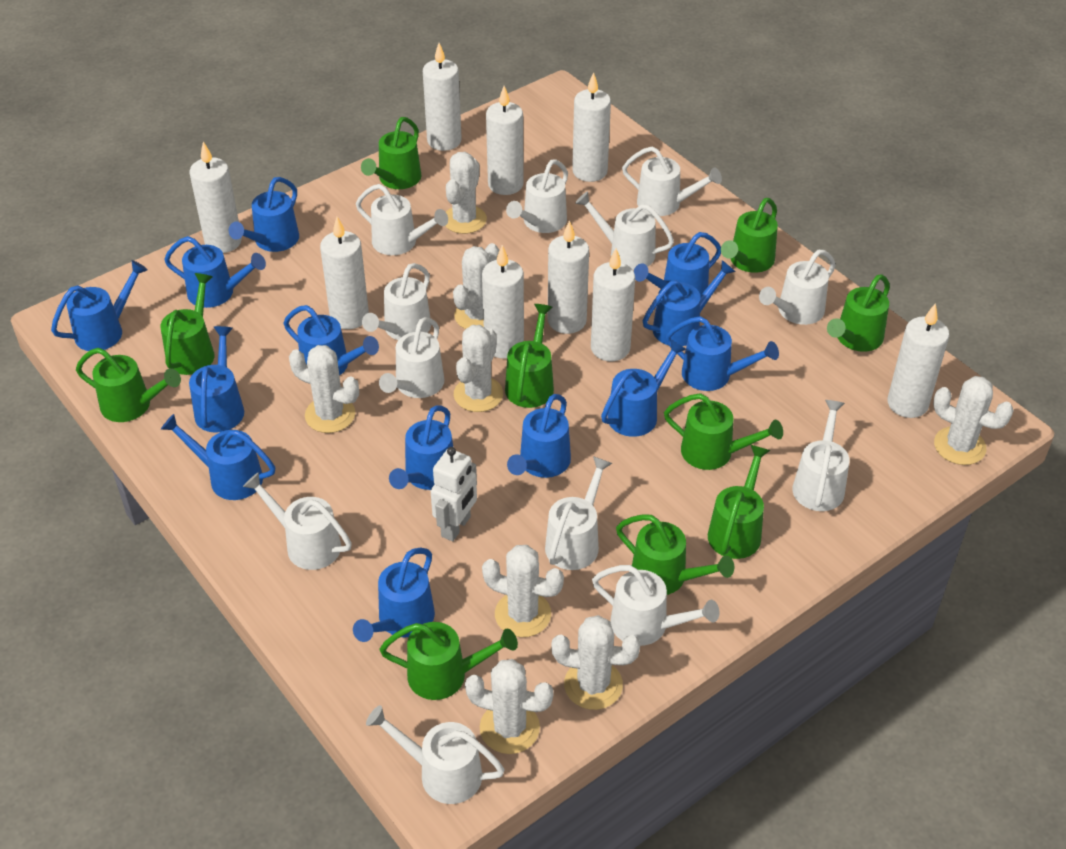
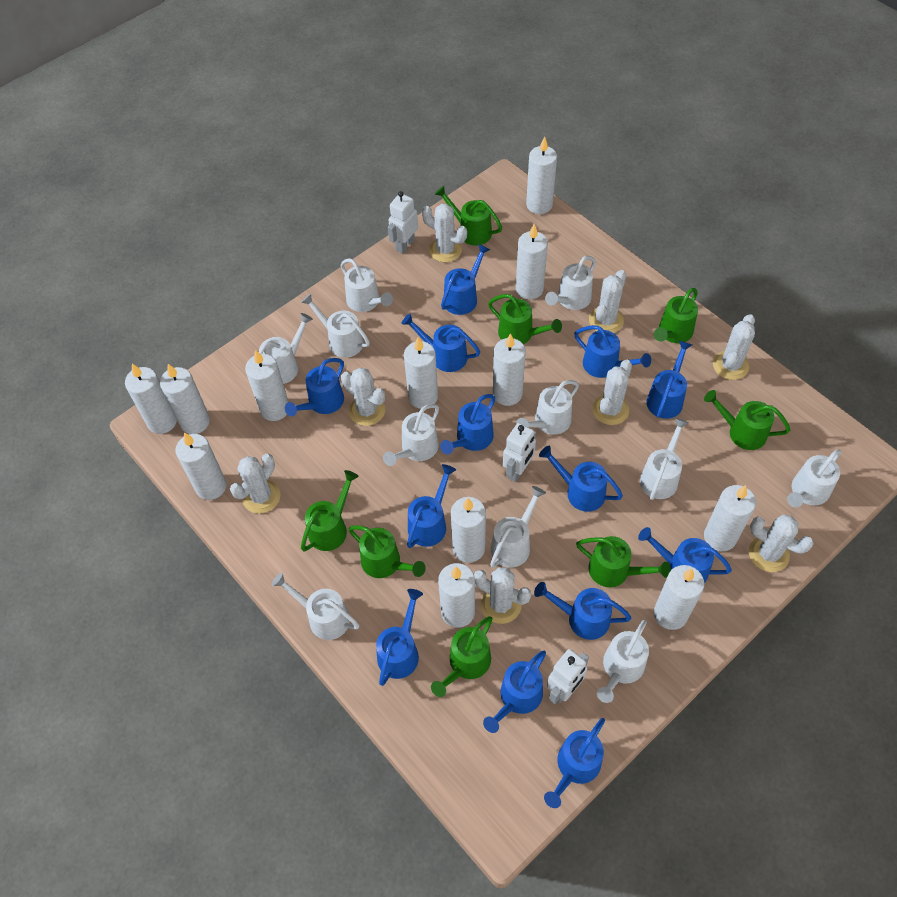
green watering can: [76,348,181,422] [160,273,214,375] [361,117,421,189] [379,622,518,700] [505,304,554,408] [616,514,734,595] [664,393,783,470] [708,445,770,559] [721,198,778,273] [827,274,890,352] = 10 -> [301,470,359,551] [348,525,426,578] [431,617,493,697] [435,186,502,246] [488,294,562,344] [576,536,671,587] [654,288,698,343] [704,390,790,450] = 8
white candle: [190,142,242,253] [320,217,369,329] [423,43,462,151] [482,245,524,359] [486,86,524,195] [548,220,589,334] [572,72,611,182] [591,248,635,361] [887,303,949,418] = 9 -> [125,364,177,434] [160,364,210,434] [175,432,227,500] [245,350,289,421] [404,337,438,409] [438,563,475,628] [451,497,486,563] [493,333,526,406] [516,224,548,300] [526,136,557,214] [654,565,704,630] [704,485,756,551] = 12
white robot: [431,447,477,541] = 1 -> [388,191,418,254] [503,423,536,482] [547,649,589,704] = 3
white watering can: [243,472,352,570] [356,184,448,255] [362,263,431,340] [366,705,505,804] [379,317,445,398] [506,159,568,233] [545,456,612,570] [575,191,674,270] [592,565,719,646] [622,147,722,216] [759,250,836,325] [792,400,849,511] = 12 -> [259,313,313,384] [272,573,360,640] [301,293,370,358] [340,258,393,312] [383,404,439,466] [490,486,546,568] [516,380,579,435] [545,255,596,310] [597,620,649,703] [640,418,689,500] [787,449,841,507] = 11

